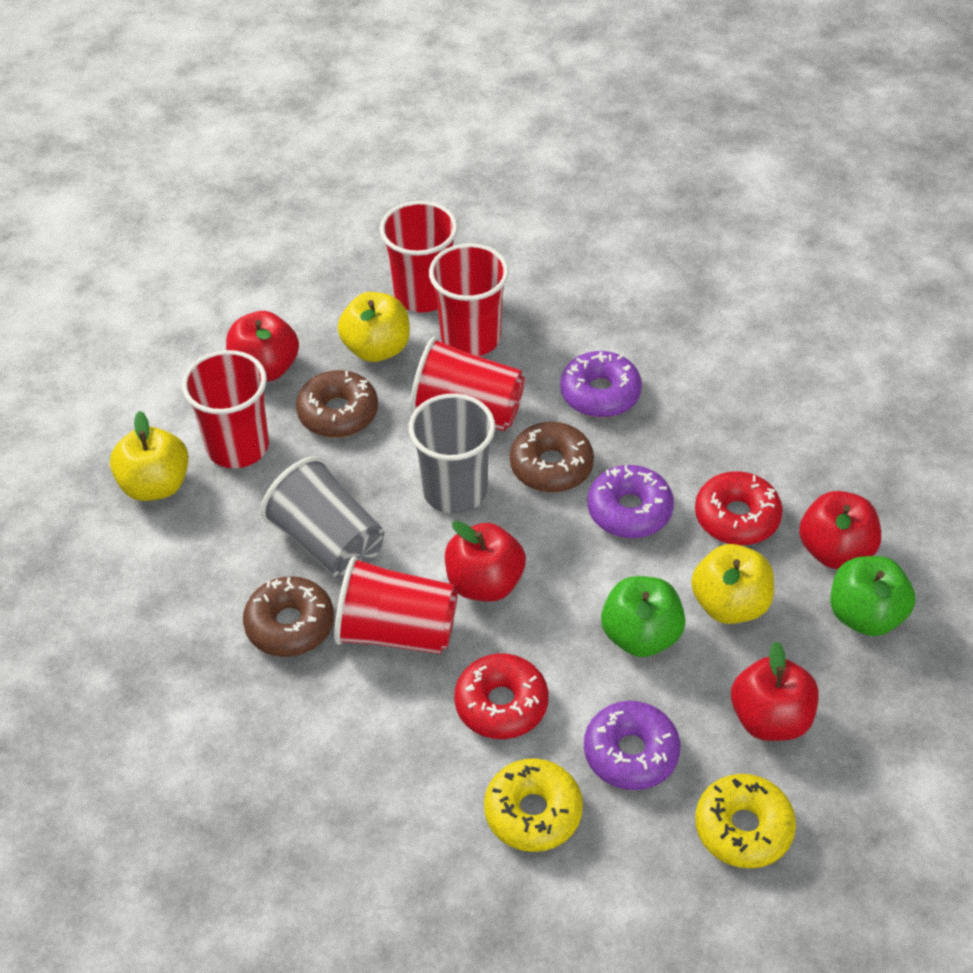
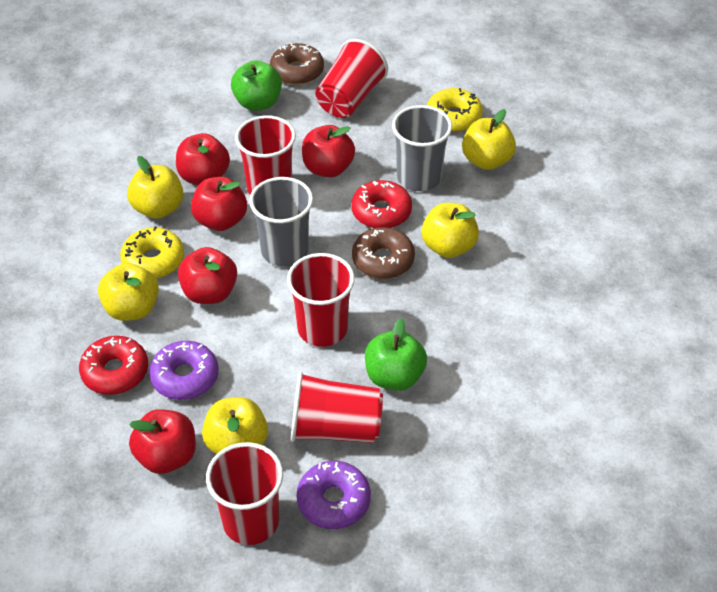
brown donut: [243,576,334,657] [296,370,378,438] [510,422,594,493] = 3 -> [270,43,324,85] [352,227,415,279] = 2
purple donut: [560,351,642,418] [584,701,680,790] [588,465,674,538] = 3 -> [149,341,218,400] [297,461,371,529] = 2
red apple: [226,311,299,382] [445,521,526,602] [731,641,819,741] [799,491,881,569] = 4 -> [129,409,196,474] [176,133,230,185] [178,247,237,304] [191,177,247,231] [302,125,355,177] = 5
yellow apple: [110,411,189,501] [338,292,410,362] [691,544,774,624] = 3 -> [98,263,159,321] [127,156,183,219] [202,397,268,454] [421,203,479,258] [462,109,516,170] = 5

